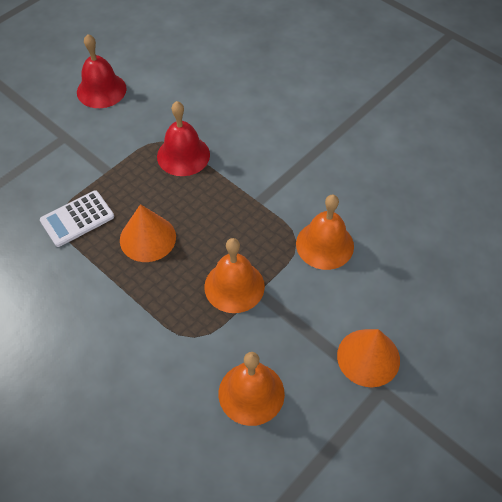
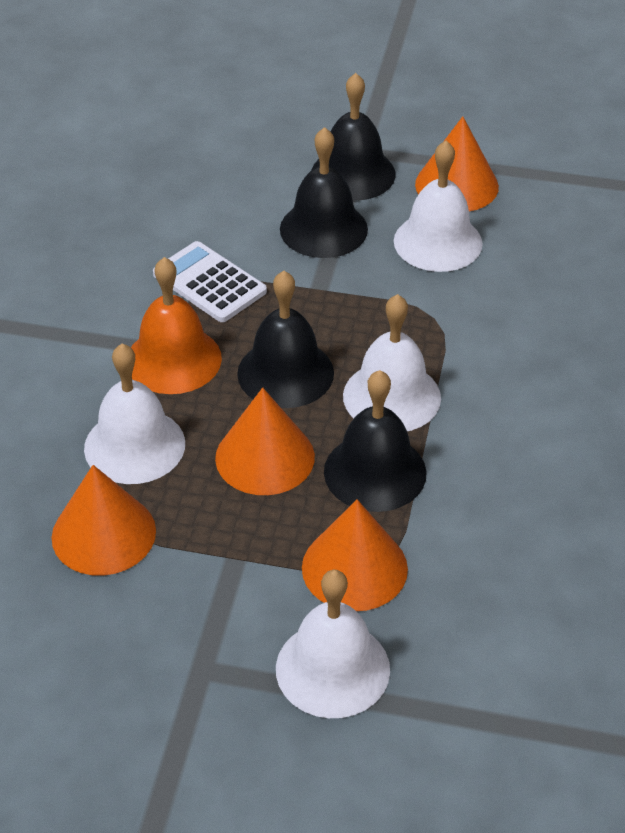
black bell: none = 0 -> [237,271,334,408] [280,127,368,258] [312,73,396,201] [324,370,427,512] = 4
orange bell: [204,238,265,313] [219,352,285,426] [296,195,354,270] = 3 -> [131,257,222,394] = 1
orange cone: [120,204,176,262] [337,329,400,387] = 2 -> [52,465,156,576] [215,388,315,495] [302,499,408,611] [415,116,499,211] = 4
red bell: [77,34,127,108] [157,101,210,176] = 2 -> none = 0
white bell: none = 0 -> [84,344,185,484] [276,570,390,718] [343,294,441,431] [394,141,483,272] = 4

